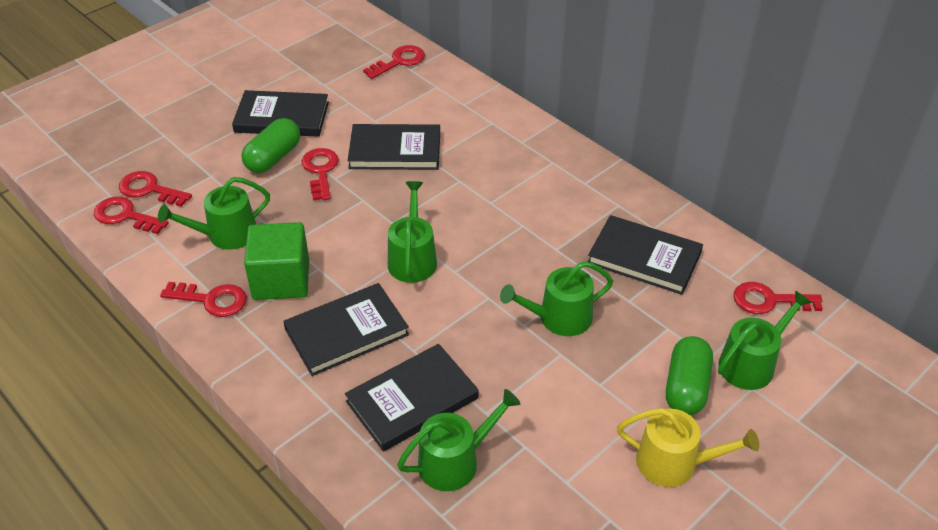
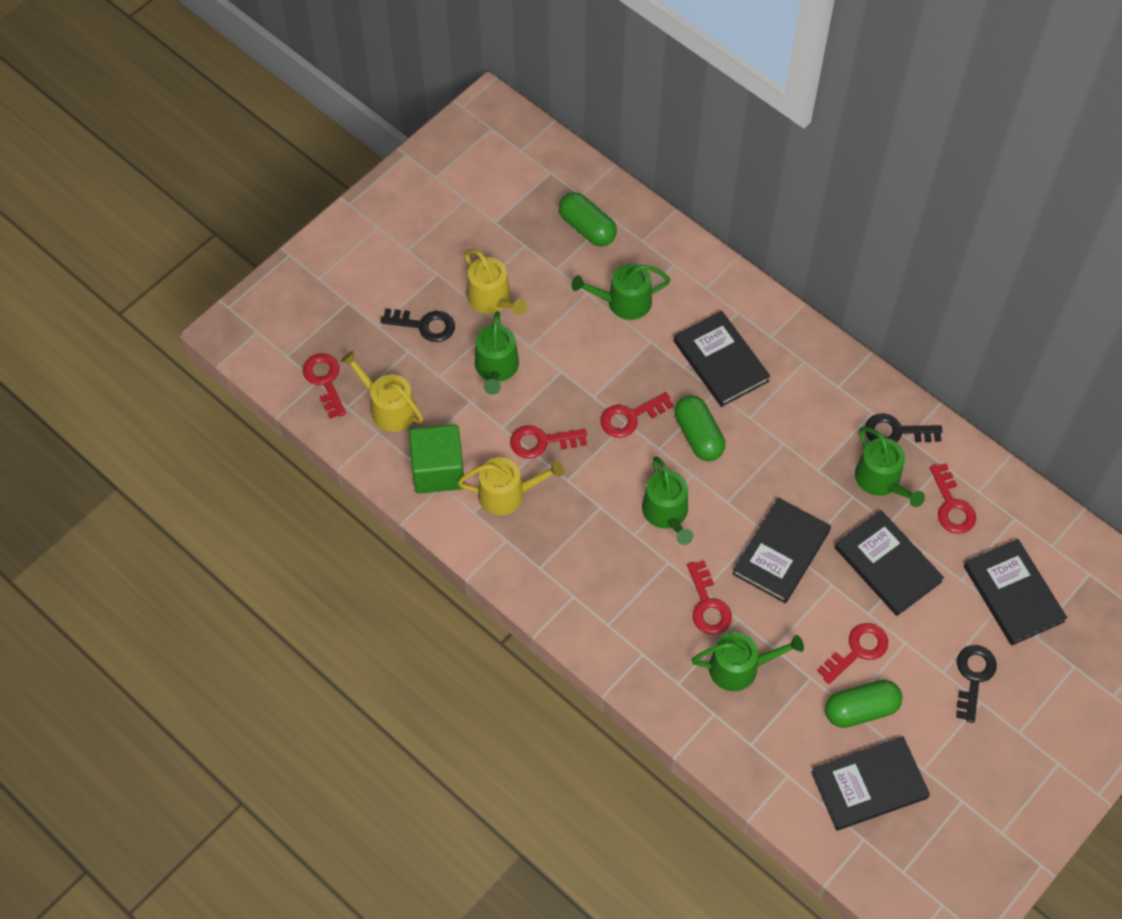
black key: none = 0 -> [381,308,455,342] [865,414,942,442] [956,645,997,723] = 3
green capsule: [241,118,300,173] [666,336,713,415] = 2 -> [559,192,617,246] [674,395,725,461] [825,680,902,728] = 3
yellow watering can: [617,408,759,487] = 1 -> [340,351,423,432] [458,457,564,515] [464,249,527,315] = 3

